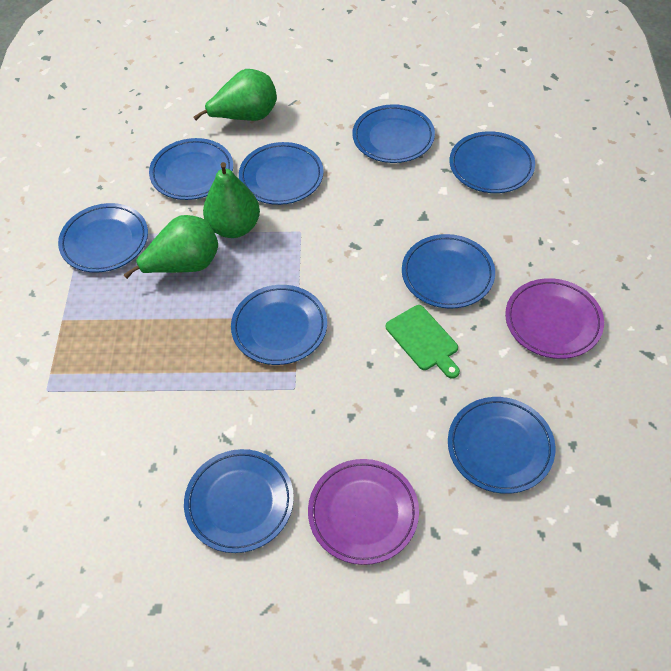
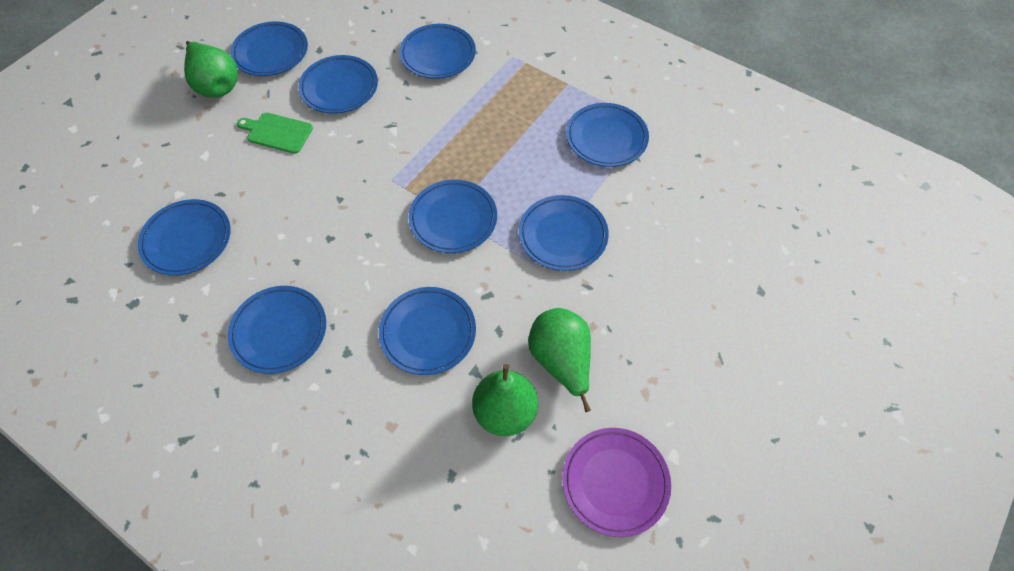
purple plate: [308,459,419,565] [505,278,604,359] = 2 -> [562,428,671,537] = 1

